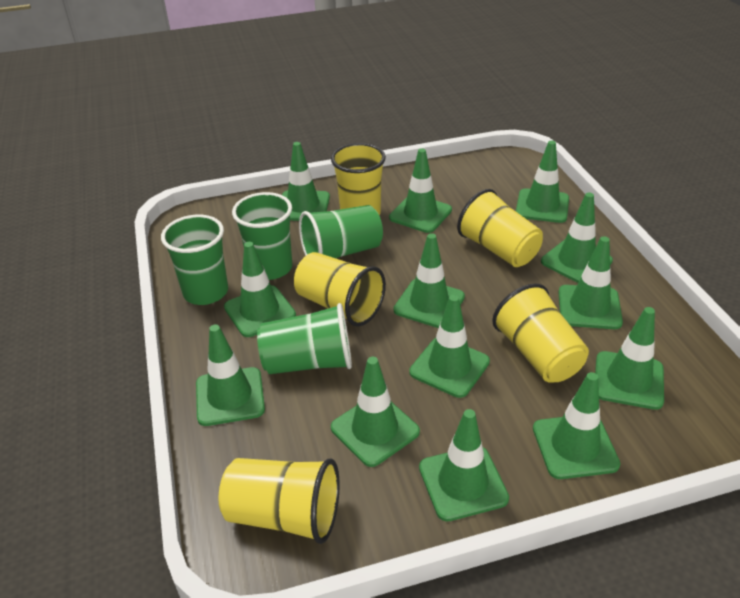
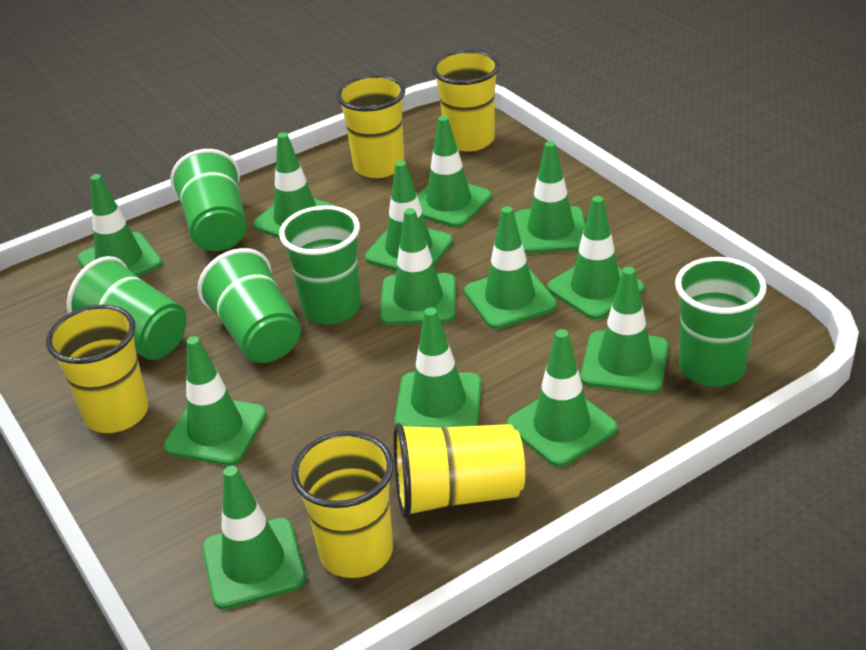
green cup: [161,215,228,305] [232,192,292,280] [257,303,352,374] [299,205,383,258] = 4 -> [67,256,187,360] [170,149,247,251] [198,248,301,363] [279,205,361,324] [675,257,767,387] = 5

